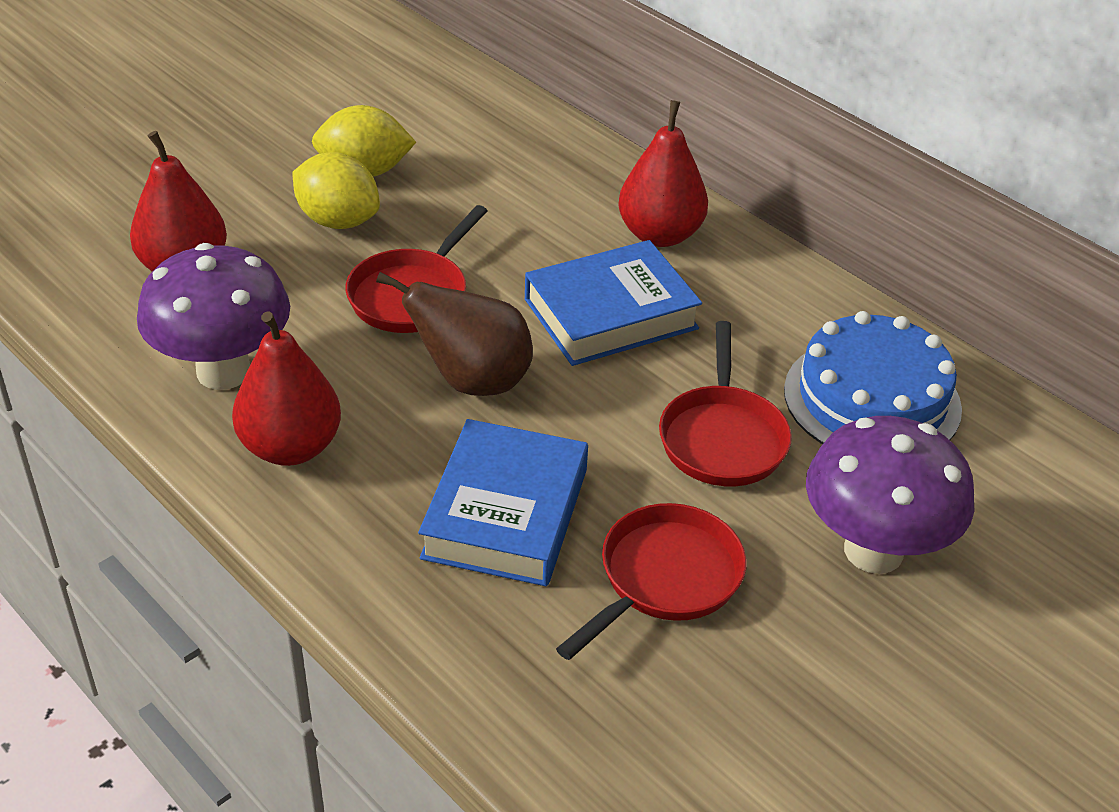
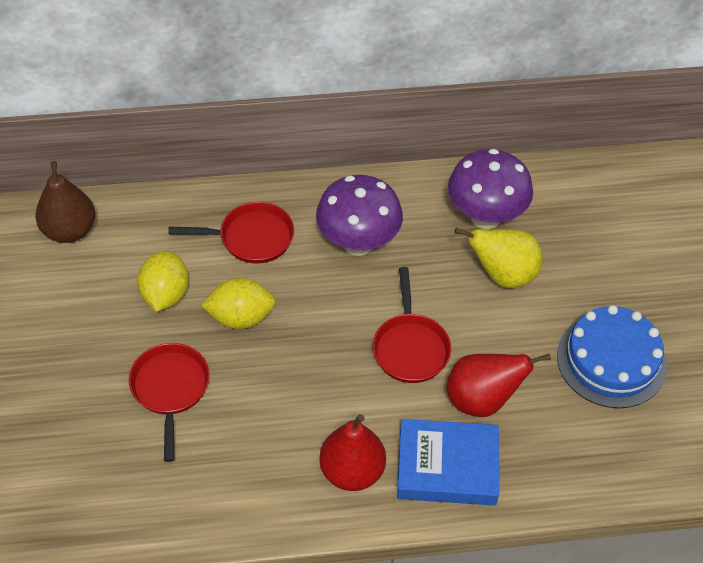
blue book: [418,419,588,586] [525,240,702,366] = 2 -> [397,419,499,506] = 1
red pear: [130,131,227,271] [232,311,341,466] [618,100,708,247] = 3 -> [319,414,386,491] [447,354,551,417] = 2
yellow pear: none = 0 -> [454,228,543,288] = 1

